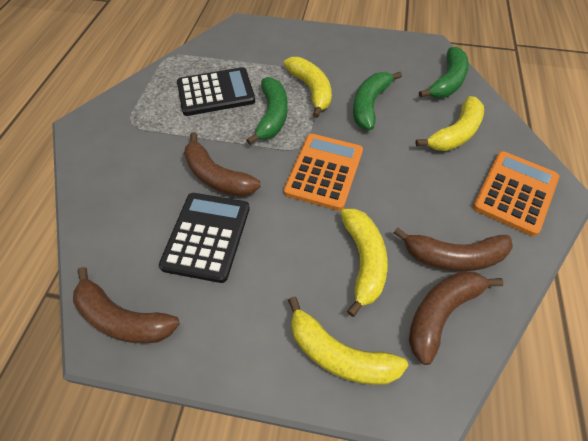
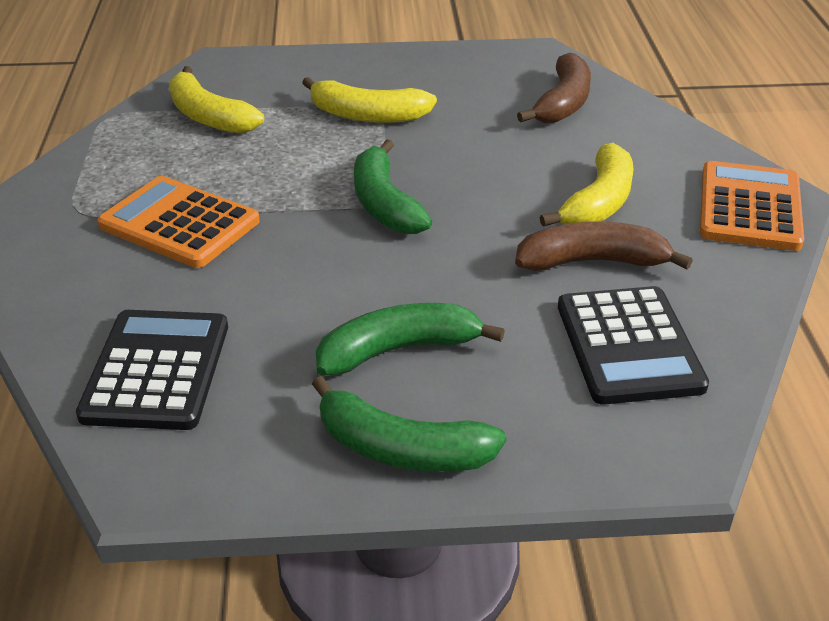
brown banana: [73,267,179,344] [184,132,261,197] [394,228,513,271] [409,271,504,365] = 4 -> [515,221,693,271] [517,53,591,123] = 2
yellow banana: [284,57,332,118] [288,296,408,385] [340,209,388,317] [415,96,484,151] = 4 -> [169,66,264,134] [302,77,437,123] [540,143,634,227] = 3

